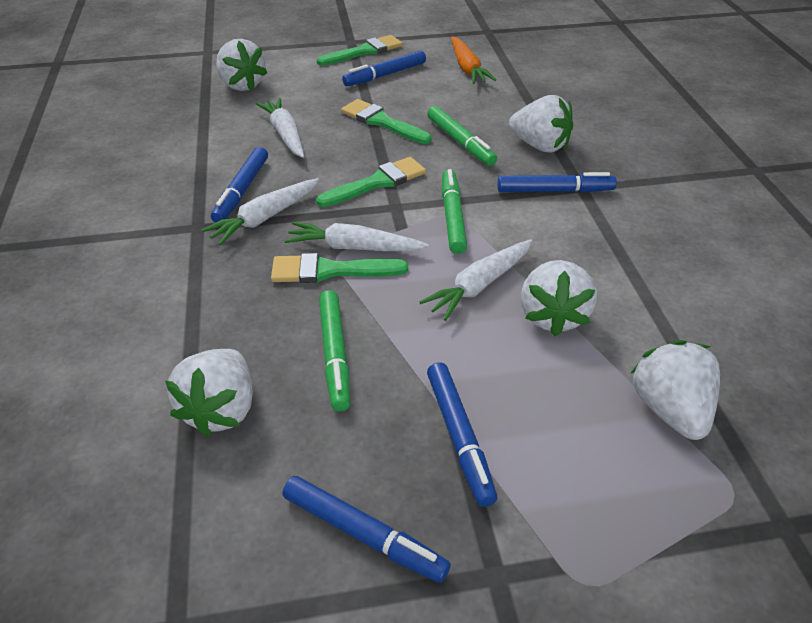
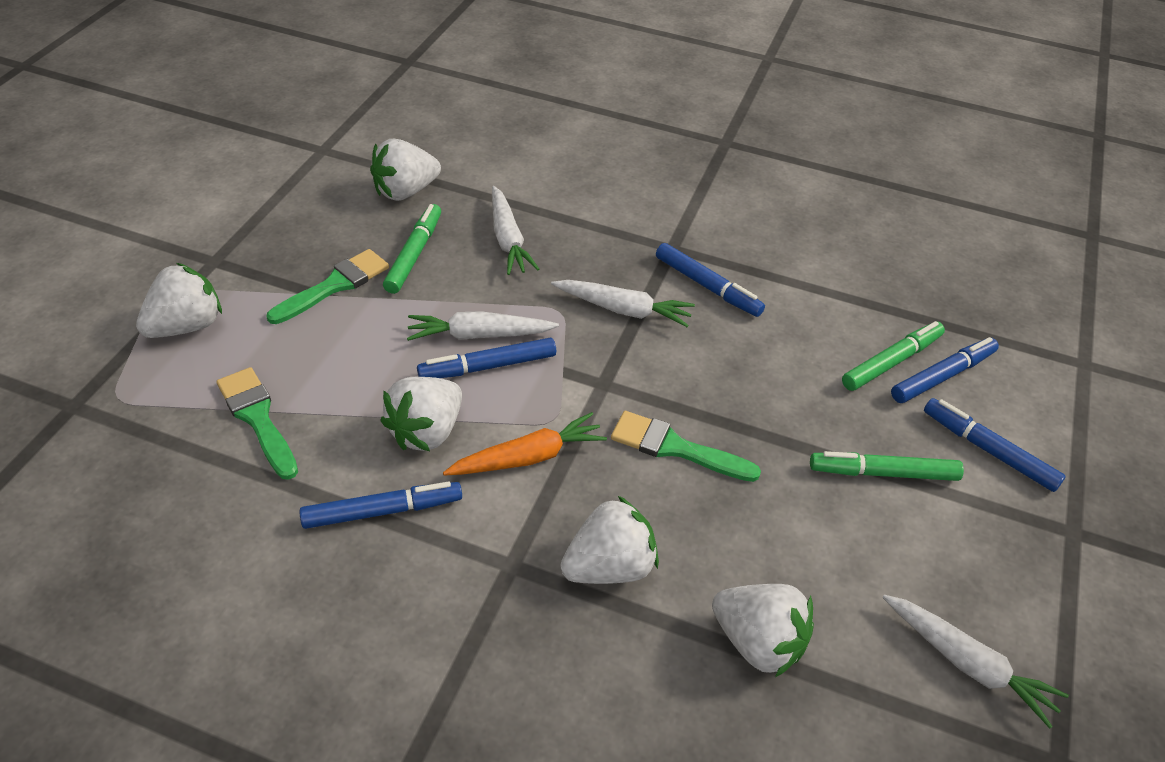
green brush: [271,253,408,283] [316,157,426,207] [317,35,403,66] [341,99,431,144] = 4 -> [217,367,298,480] [266,249,389,324] [611,411,761,482] = 3

